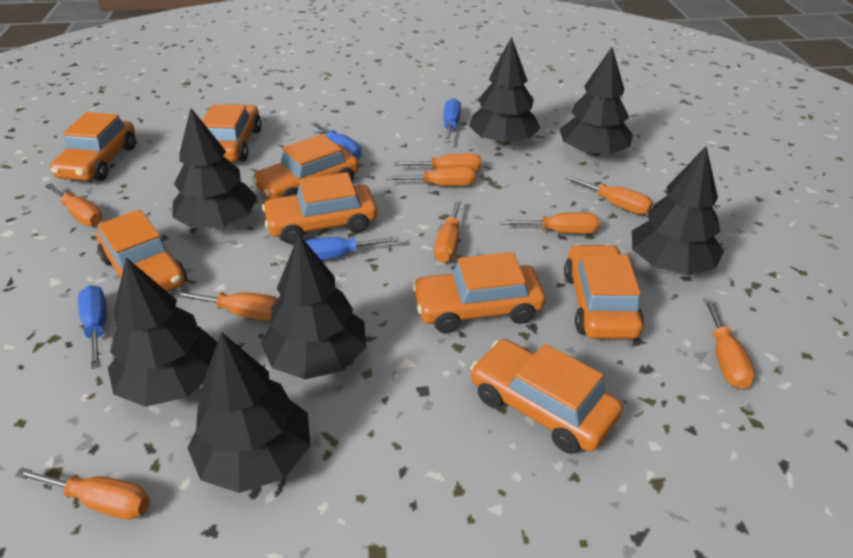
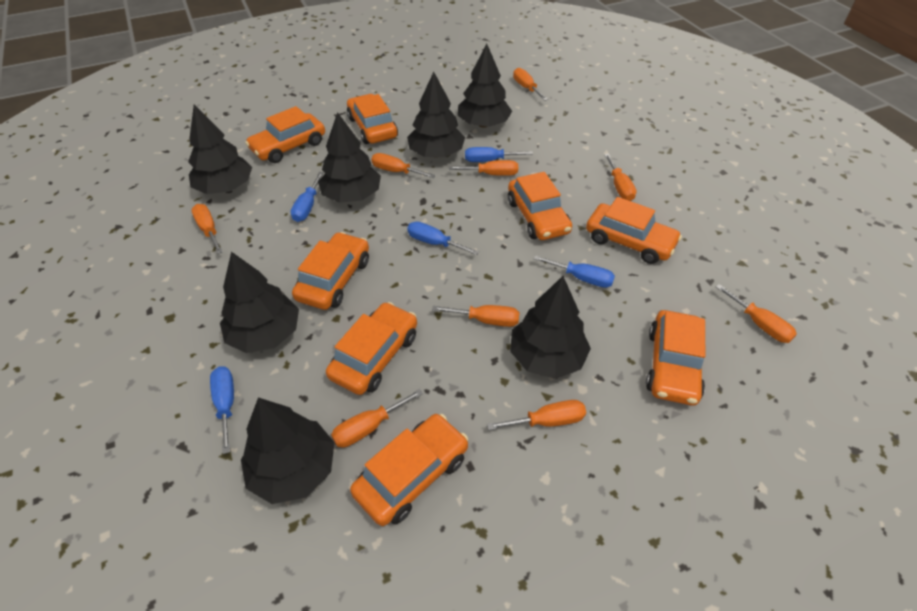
blue screwdriver: [78,285,107,369] [305,236,400,260] [311,121,362,159] [444,98,461,143] = 4 -> [210,366,234,454] [291,172,324,222] [407,222,479,255] [465,147,533,162] [534,255,615,288] = 5

